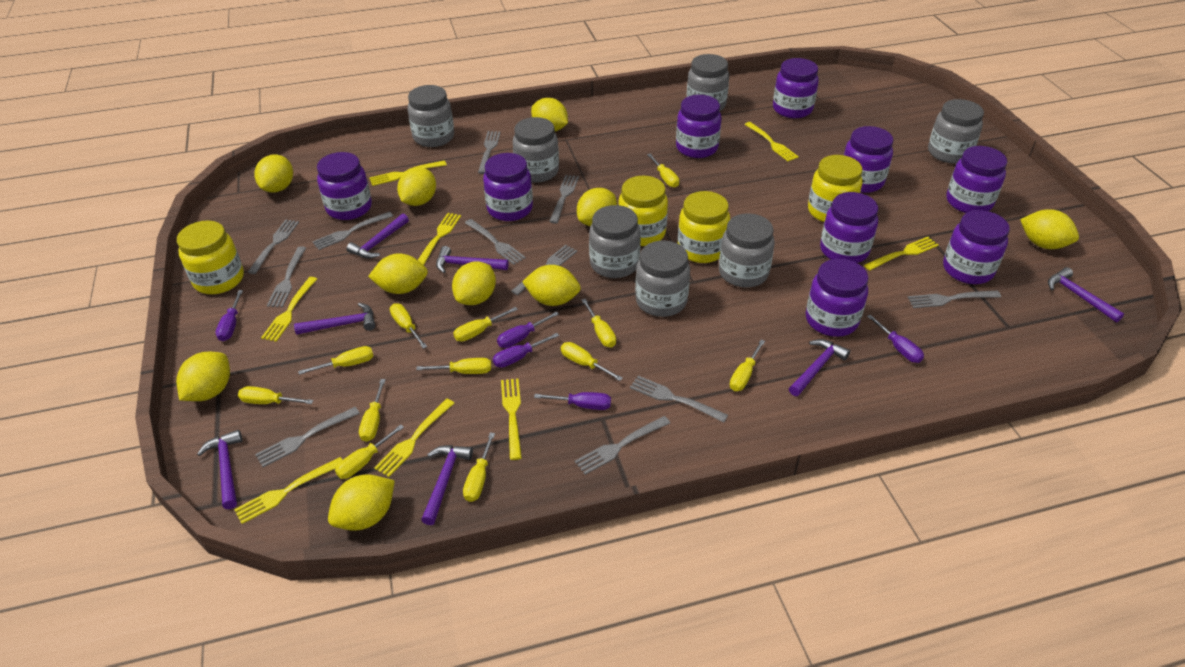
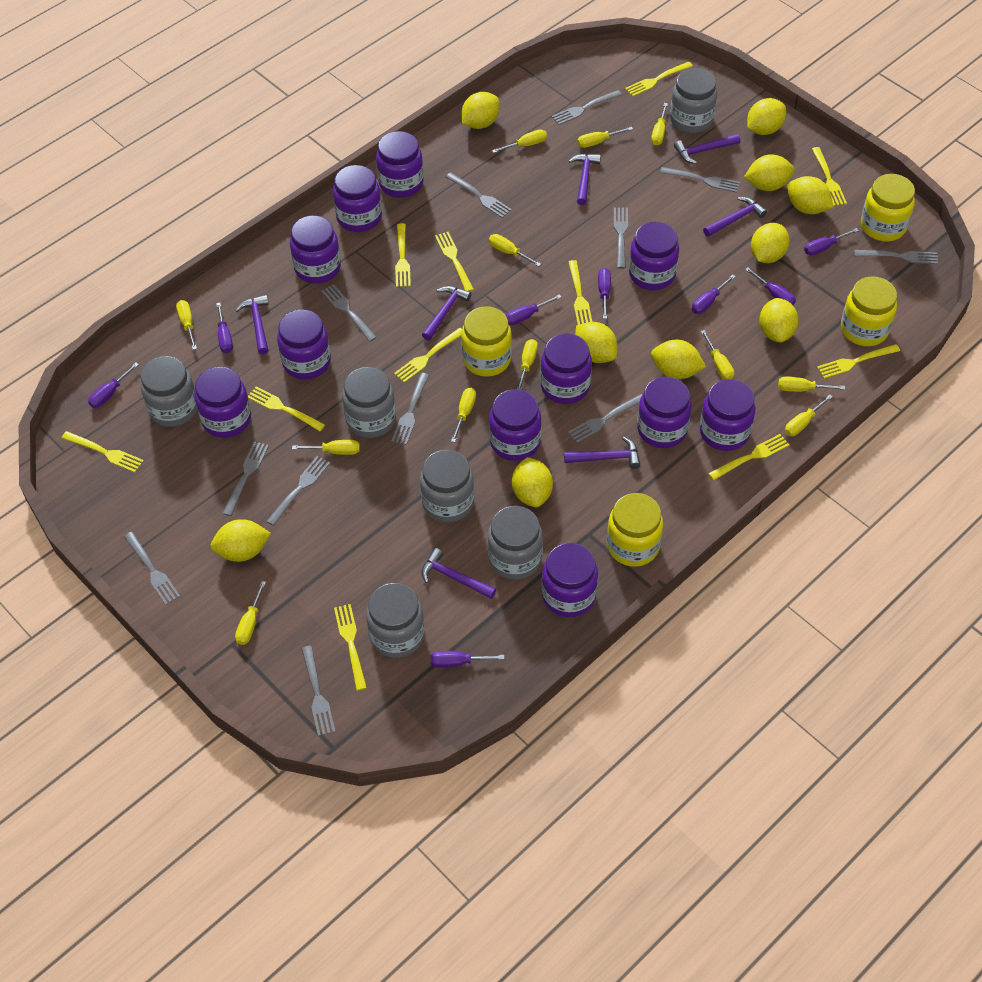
grey fork: [248,220,299,274] [255,407,360,467] [267,246,306,307] [312,211,393,250] [465,219,526,265] [478,131,501,174] [511,245,577,295] [549,175,579,224] [575,416,670,475] [630,376,728,422] [907,291,1001,308] = 11 -> [124,532,180,605] [222,441,269,516] [266,456,330,526] [302,646,335,736] [321,284,377,342] [392,373,429,445] [446,172,512,218] [552,90,622,125] [568,394,642,443] [614,207,628,269] [660,167,740,193] [854,250,938,264] = 12
grey jar: [408,85,454,147] [513,117,559,183] [589,205,641,278] [635,240,690,317] [687,54,729,111] [719,213,775,288] [928,99,984,164] = 7 -> [140,356,197,427] [342,367,396,438] [366,583,425,658] [420,450,474,522] [488,506,543,580] [670,68,717,133] = 6
purple jar: [317,152,372,220] [483,153,533,221] [676,95,721,158] [773,58,819,118] [806,259,868,337] [820,192,878,263] [844,126,893,193] [943,210,1010,284] [946,146,1007,213] = 9 -> [195,367,251,438] [277,309,331,379] [290,215,341,284] [333,165,382,232] [376,131,424,198] [489,389,541,461] [540,333,592,404] [542,543,598,617] [629,222,679,290] [637,377,692,448] [700,379,756,451] = 11
purple screwdriver: [215,290,243,341] [493,333,559,368] [497,311,559,348] [534,392,611,410] [867,314,924,363] = 5 -> [88,363,139,408] [216,303,233,353] [431,651,504,668] [506,294,561,325] [598,268,611,319] [692,274,736,314] [745,267,796,305] [804,228,859,255] = 8
yellow fork: [234,457,342,524] [261,277,317,342] [369,160,447,186] [374,399,454,477] [418,213,461,265] [501,379,522,460] [744,122,799,161] [864,237,938,270] = 8 -> [62,431,144,472] [248,386,325,431] [334,604,367,691] [394,328,462,383] [395,223,411,287] [435,232,474,292] [568,260,592,325] [625,61,693,97] [708,434,789,480] [812,147,847,206] [817,344,900,379] = 11

